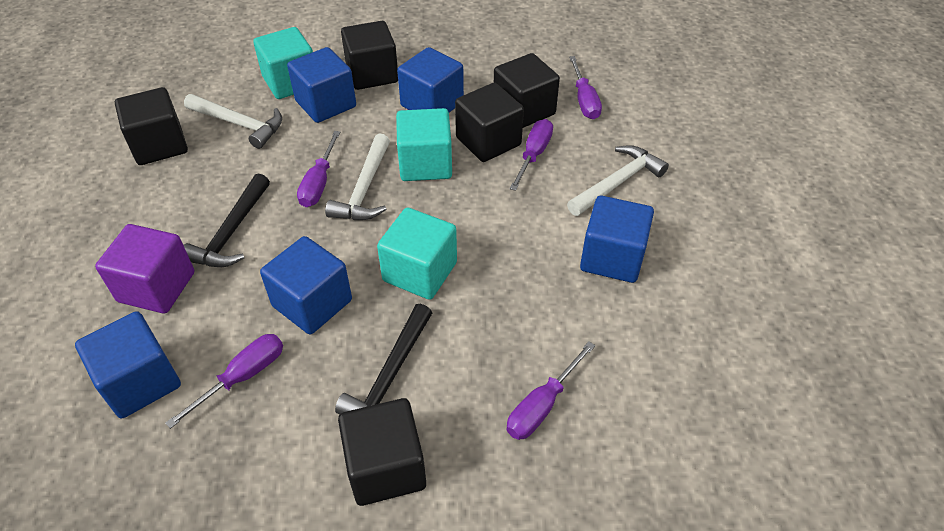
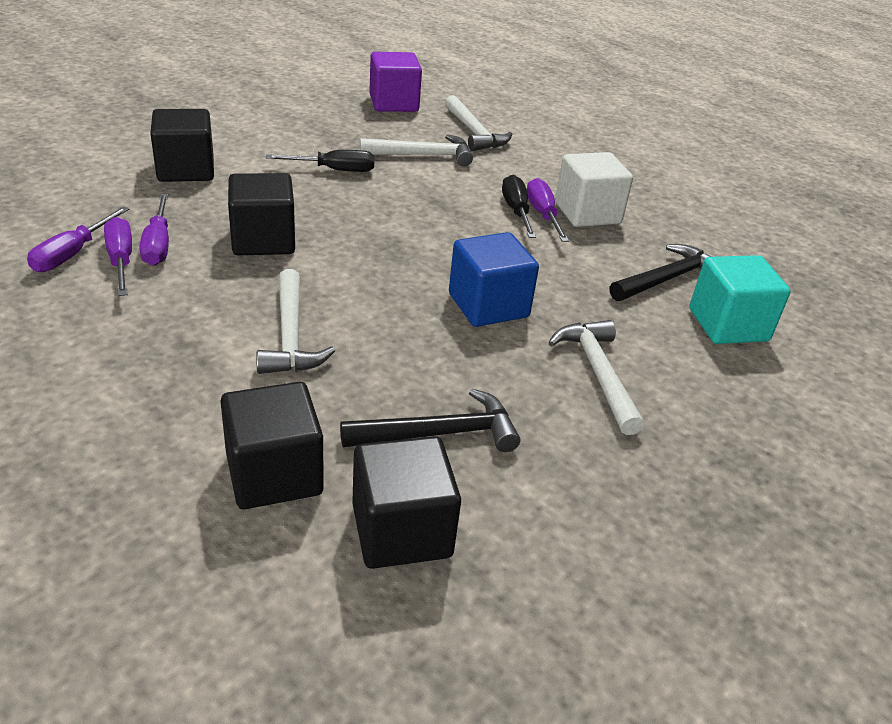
black cube: [115,87,188,165] [338,398,426,506] [341,21,398,90] [455,83,524,162] [494,53,560,128] = 5 -> [150,109,214,182] [220,382,324,509] [228,173,295,256] [352,436,461,569] = 4
black screwdriver: none = 0 -> [266,150,374,172] [502,175,536,238] = 2
blue cube: [75,311,181,419] [260,236,352,335] [287,47,356,123] [397,47,464,112] [580,196,654,283] = 5 -> [449,232,539,327] = 1
purple screwdriver: [165,334,283,429] [297,131,341,207] [507,342,595,440] [510,119,553,191] [569,56,602,119] = 5 -> [27,206,129,272] [104,217,132,296] [139,194,169,266] [527,178,569,242] = 4
turquoise cube: [253,27,313,99] [377,207,457,300] [396,108,452,181] = 3 -> [689,255,791,344] = 1
white cube: none = 0 -> [555,152,633,227] = 1
white hammer: [184,94,282,149] [325,134,390,220] [567,145,669,216] = 3 -> [256,269,335,374] [360,134,473,166] [445,95,512,151] [548,320,644,435] = 4

